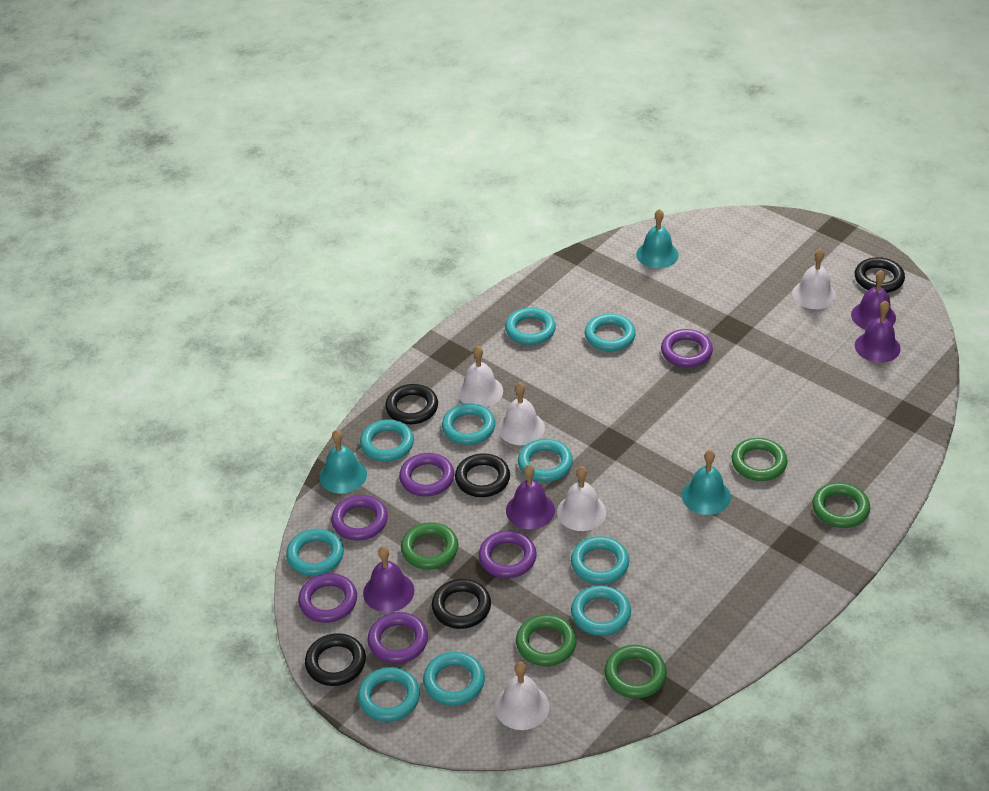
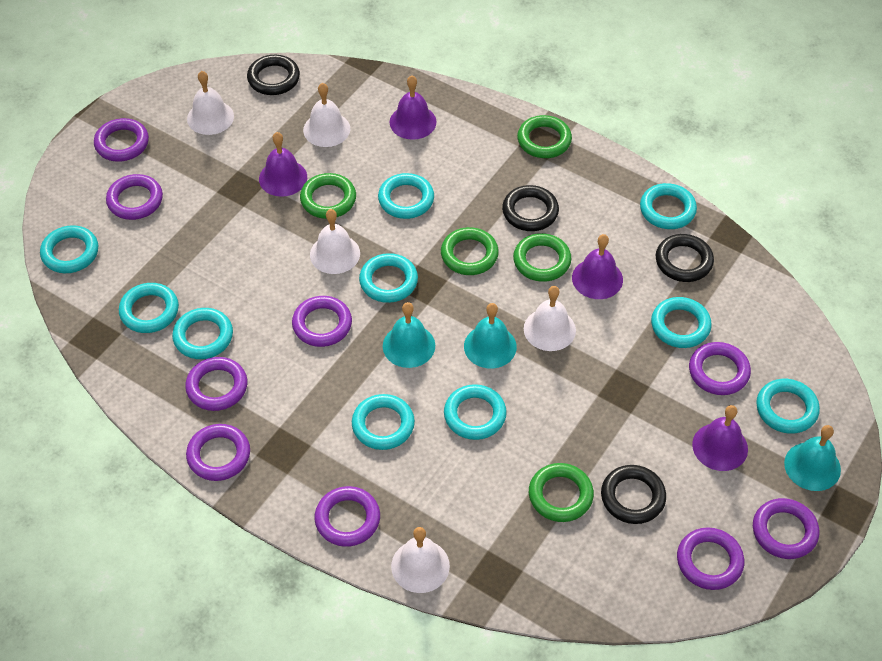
black ring: [305,633,366,686] [385,384,438,424] [432,579,491,629] [455,453,510,497] [855,257,905,293] = 5 -> [247,55,300,95] [502,185,559,231] [601,465,666,524] [656,234,714,282] = 4
purple ring: [298,573,357,623] [331,495,388,541] [367,612,428,664] [399,453,454,497] [479,531,537,578] [661,329,713,368] = 6 -> [94,118,149,162] [106,174,163,220] [185,357,247,411] [186,424,250,481] [292,296,352,347] [315,486,380,547] [677,527,744,590] [689,342,751,395] [753,498,819,559] = 9

